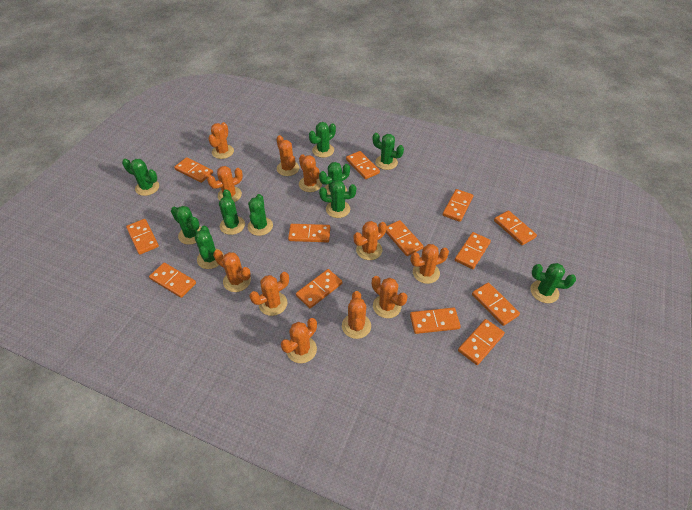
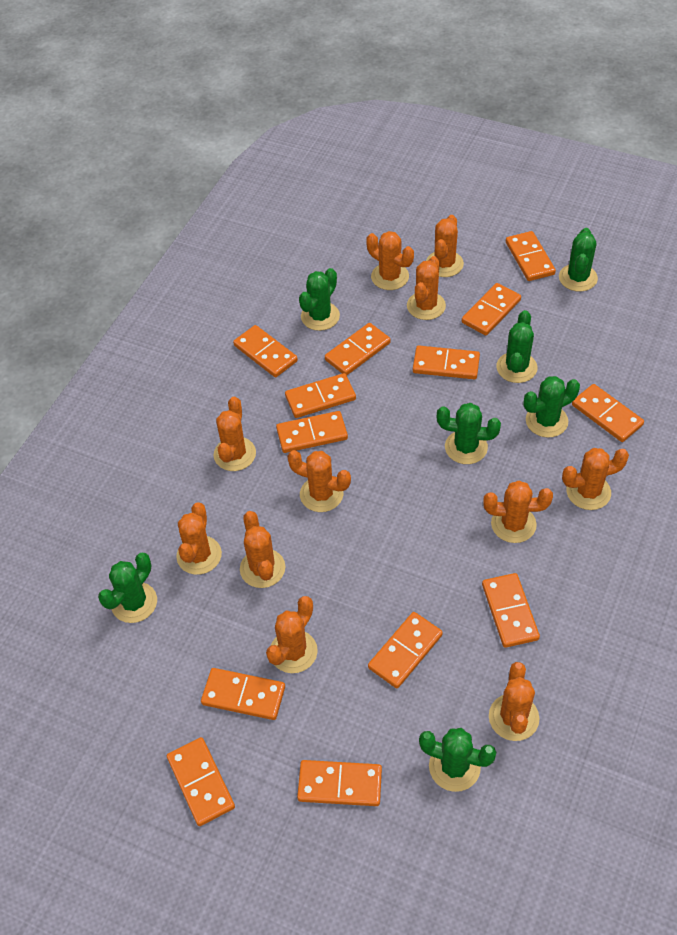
green cactus: [122,159,159,196] [171,206,201,245] [195,226,224,269] [219,189,245,235] [248,194,273,236] [309,122,336,158] [319,162,350,195] [319,180,356,218] [373,133,404,170] [530,263,576,303] = 10 -> [98,553,157,623] [299,268,340,331] [419,728,496,792] [437,403,501,464] [496,310,537,383] [524,376,580,438] [559,228,598,292] = 7

